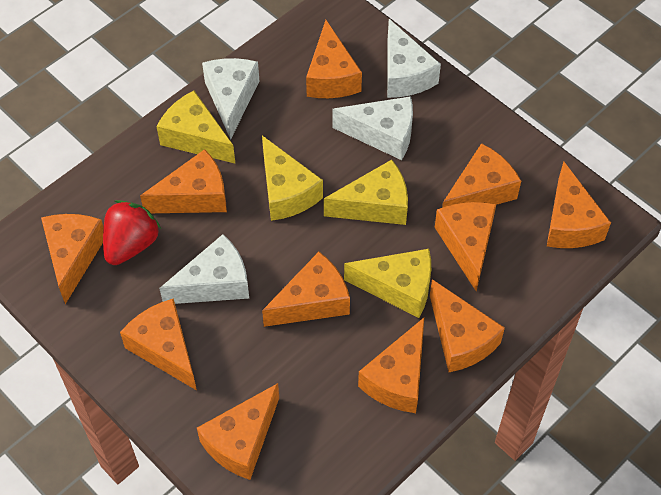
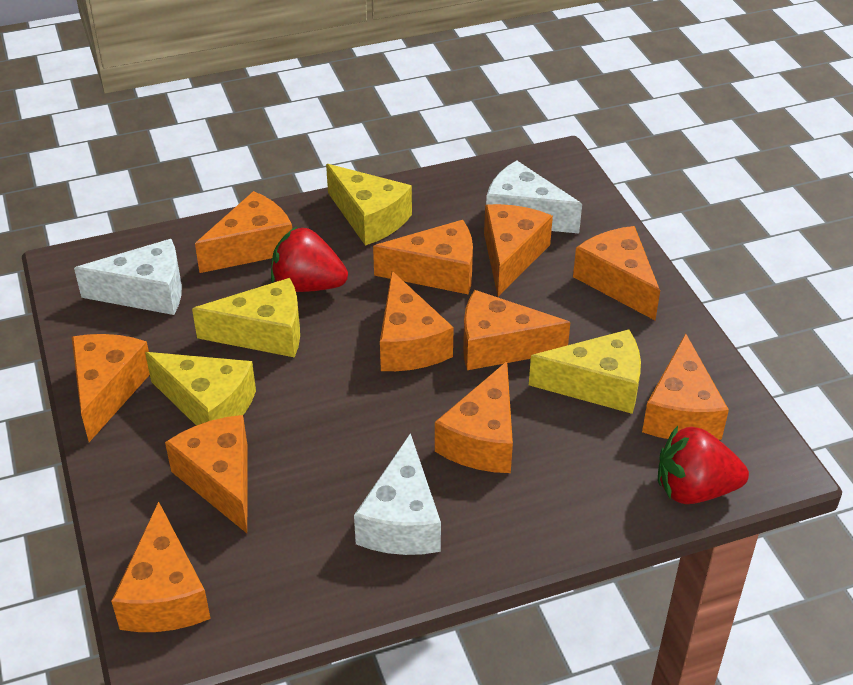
red strawberry: [103,200,161,265] = 1 -> [271,227,348,292] [658,426,749,504] = 2
white cheese: [159,234,249,304] [202,58,259,139] [333,96,413,160] [387,19,441,98] = 4 -> [74,239,182,315] [354,433,441,555] [486,160,582,234] = 3

